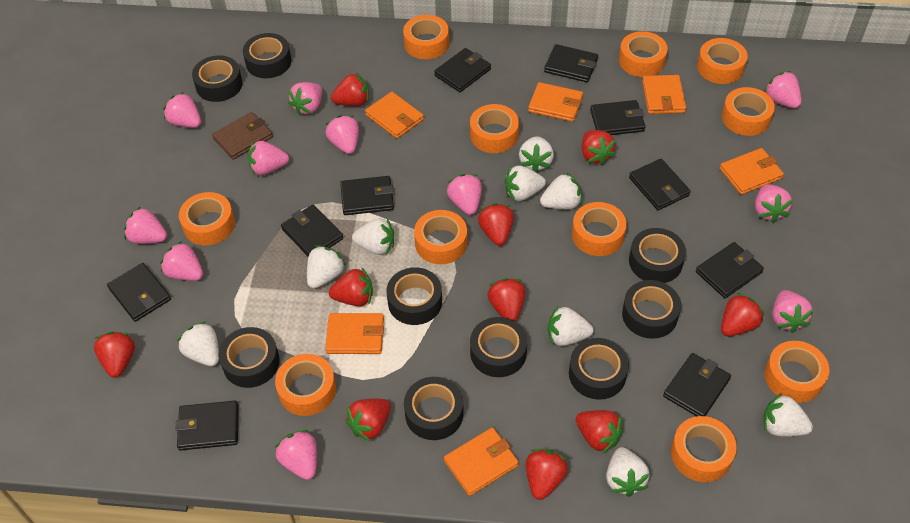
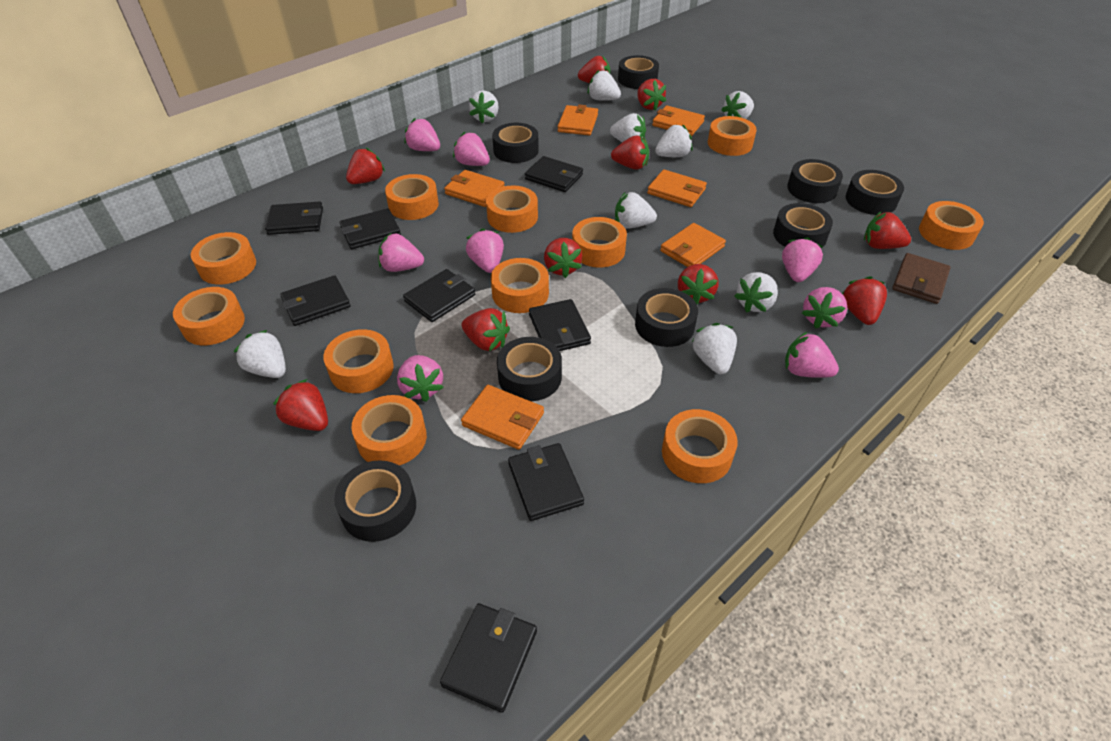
black tape: [192,55,243,102] [219,327,280,388] [243,33,292,78] [387,267,442,325] [404,377,464,440] [470,317,527,377] [569,338,629,400] [622,280,681,339] [629,228,686,283] = 9 -> [334,460,416,542] [492,123,539,163] [497,337,562,401] [618,55,659,89] [635,288,698,347] [773,203,833,247] [787,159,843,203] [846,170,904,215] = 8
black wallet: [107,263,171,322] [175,401,239,450] [281,205,343,257] [340,176,394,215] [434,48,491,92] [544,44,598,82] [590,100,645,135] [629,159,691,210] [663,353,731,417] [696,242,764,298] = 10 -> [265,201,323,235] [280,275,350,326] [340,208,401,249] [403,269,475,322] [440,603,537,712] [508,443,584,521] [525,156,583,192] [529,299,591,351] = 8
pink strawberry: [124,206,167,244] [160,241,203,281] [163,92,201,128] [248,141,289,175] [275,430,317,480] [288,82,322,115] [326,115,359,154] [447,174,482,215] [755,184,793,223] [764,71,801,108] [773,290,814,333] = 11 -> [378,233,424,272] [397,355,444,402] [404,118,440,151] [453,132,490,166] [466,228,504,273] [782,237,823,282] [785,332,839,378] [802,287,847,328] = 8

